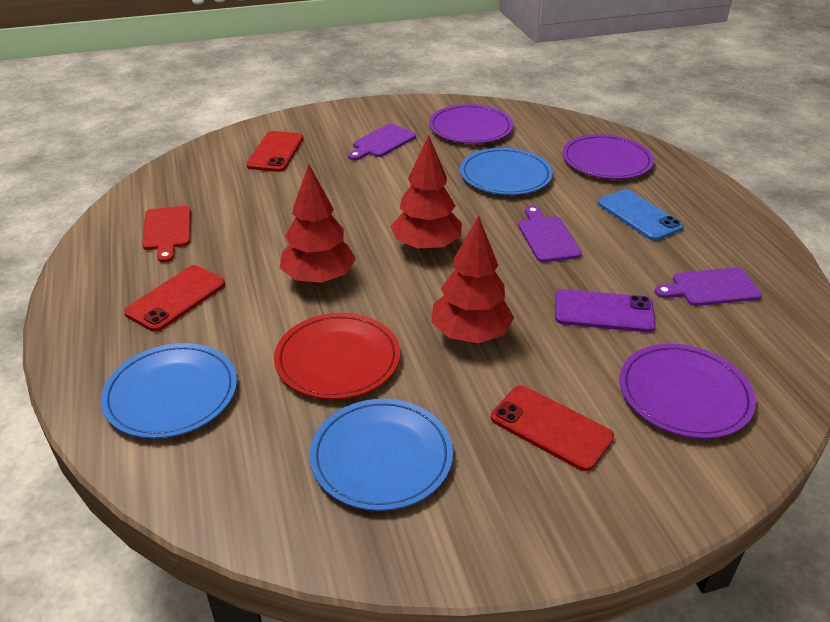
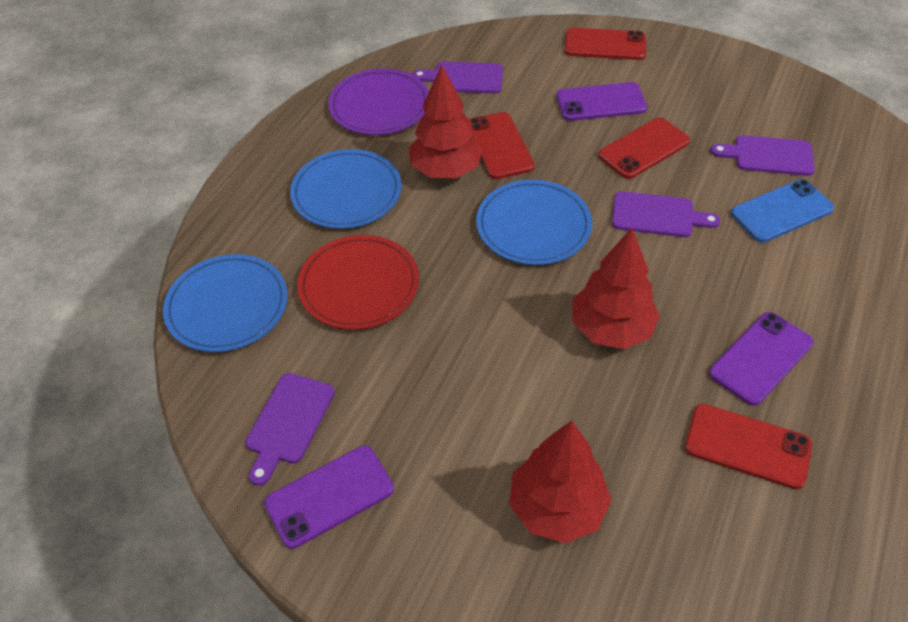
purple cutting board: [348,124,416,160] [518,206,582,262] [654,267,762,306] = 3 -> [246,373,335,486] [412,62,503,93] [612,191,720,237] [711,135,815,176] = 4
purple phone: [555,289,656,332] = 1 -> [264,446,394,549] [556,82,647,121] [709,312,814,406] = 3
purple plate: [429,104,513,144] [562,134,654,179] [620,344,756,439] = 3 -> [328,69,429,135] = 1
red cutting board: [142,206,191,263] = 1 -> none = 0
red phone: [124,265,225,332] [247,131,303,172] [491,386,614,471] = 3 -> [469,112,535,179] [565,28,646,60] [598,117,690,179] [685,404,812,489] = 4

